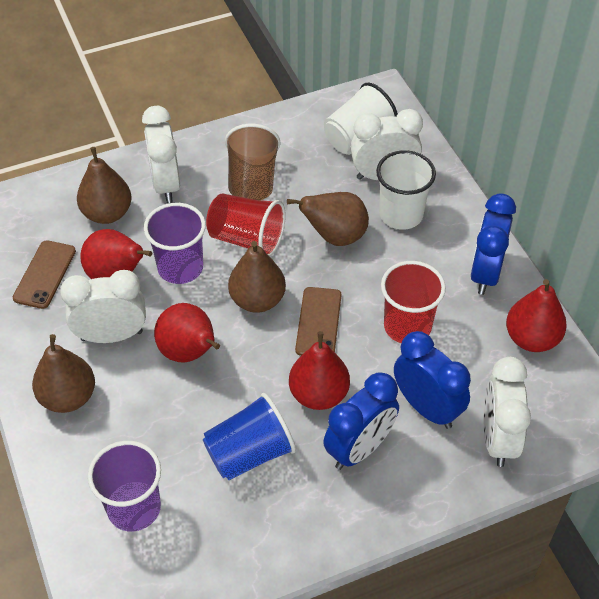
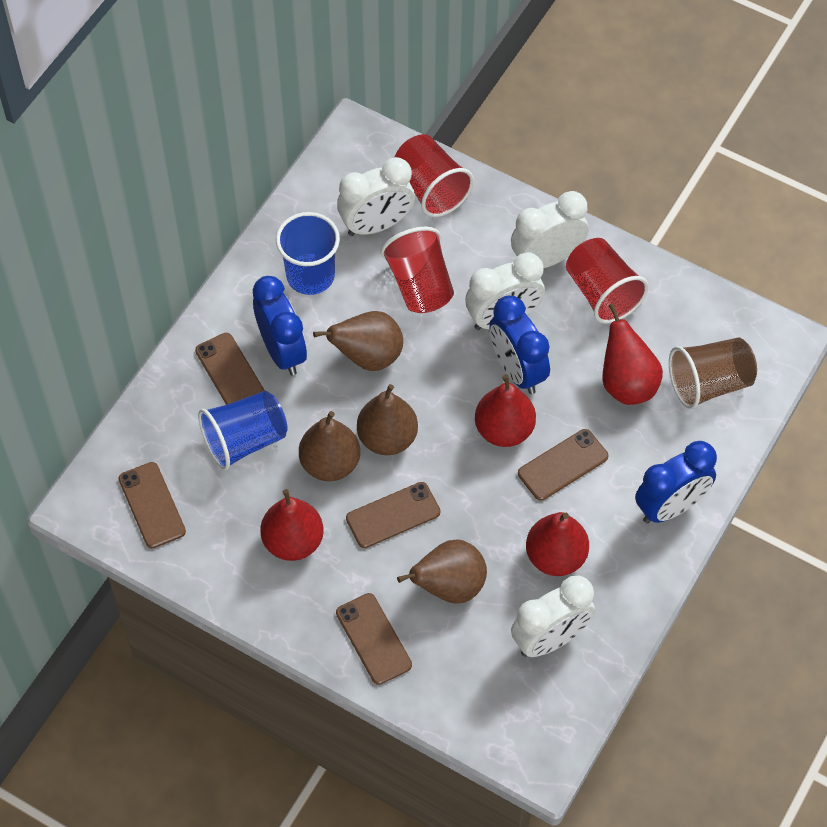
blue cup: [203,393,296,480] = 1 -> [198,391,288,470] [276,212,340,295] = 2
brown phone: [13,240,76,309] [295,287,341,356] = 2 -> [119,462,186,548] [195,333,265,405] [336,593,412,685] [346,482,440,548] [518,429,608,501] = 5
purple cup: [88,441,161,531] [144,203,206,284] = 2 -> none = 0
red cup: [206,193,286,257] [381,261,446,343] = 2 -> [381,227,454,313] [394,134,474,217] [566,238,649,324] = 3
white cup: [324,83,398,155] [376,150,436,230] = 2 -> none = 0

